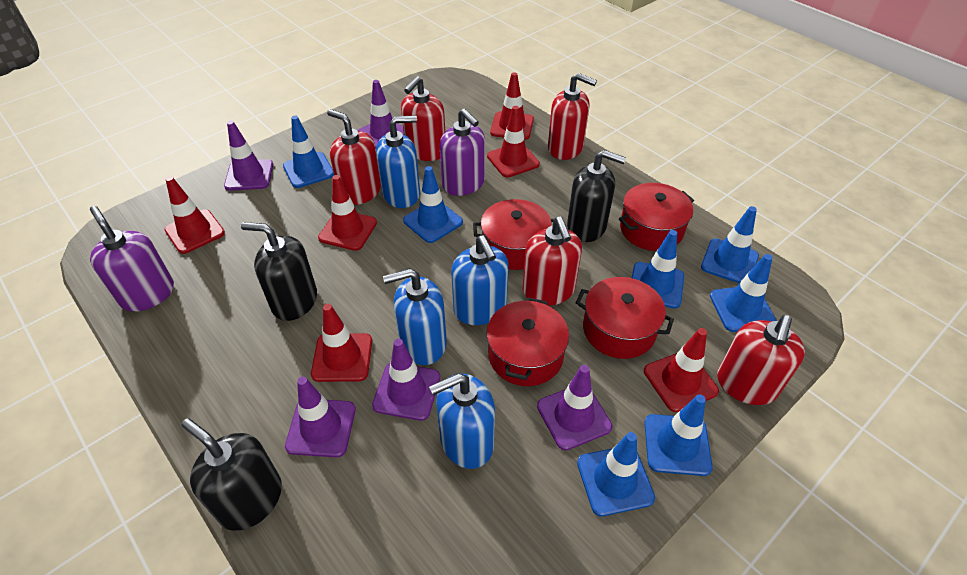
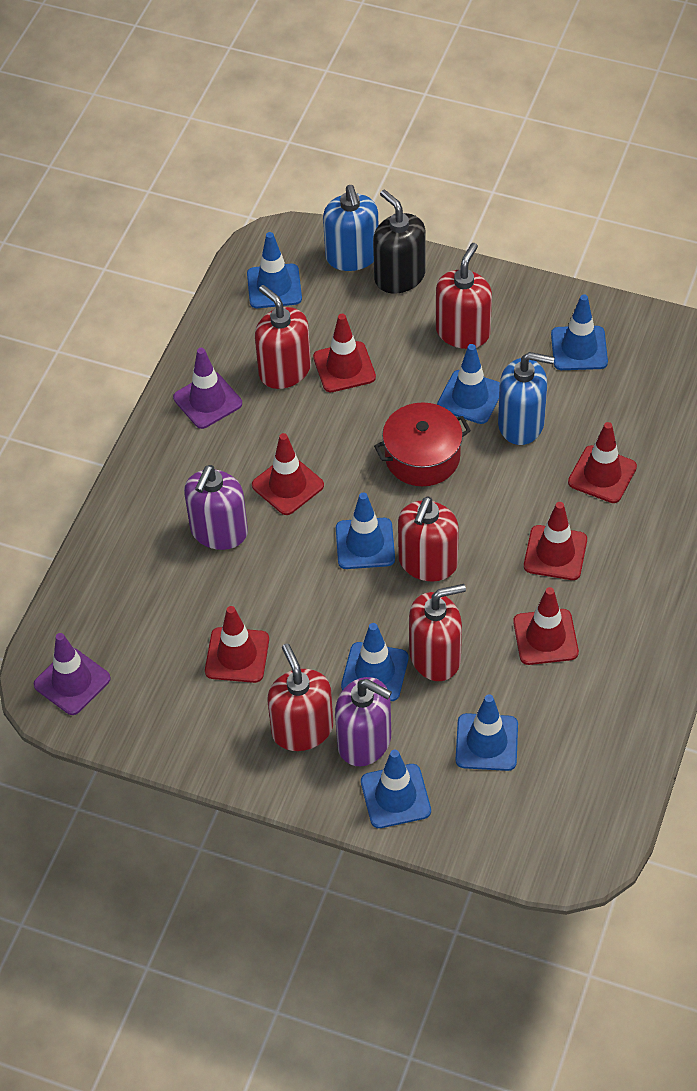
black soap dispenser: [181,418,282,531] [241,222,317,321] [567,150,626,242] = 3 -> [373,190,426,294] = 1
blue soap dispenser: [376,116,420,208] [383,269,447,365] [429,373,495,469] [451,235,509,325] = 4 -> [323,185,379,271] [498,352,554,445] = 2
purple traffic cone: [224,121,273,191] [285,377,356,457] [358,80,404,148] [372,339,440,421] [537,365,612,450] = 5 -> [34,633,111,715] [173,348,242,429] = 2
red pot: [473,199,554,270] [487,298,569,386] [576,277,674,359] [619,183,694,251] = 4 -> [374,402,471,486] = 1

